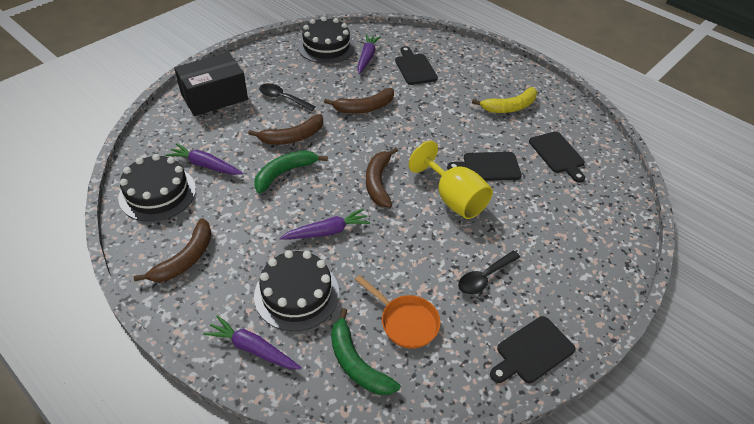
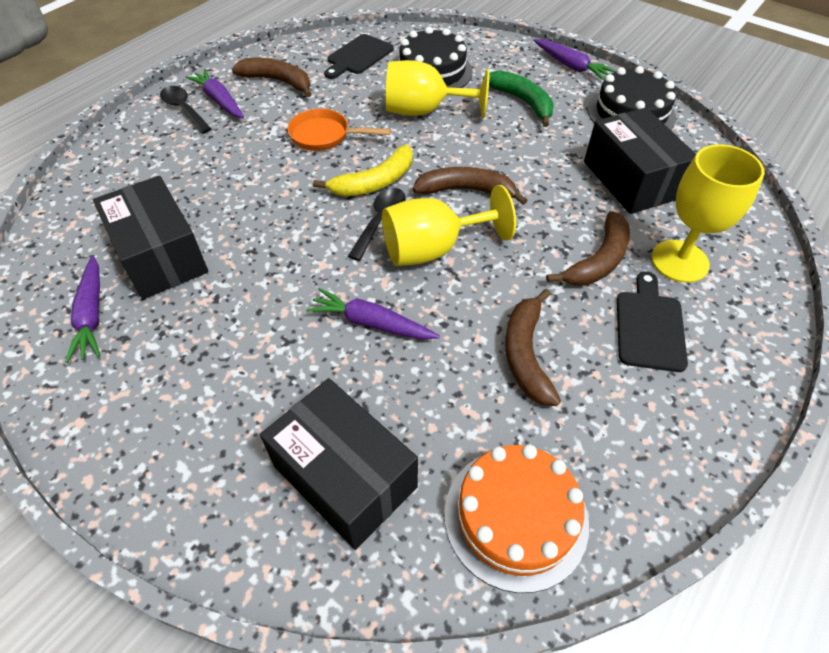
black box: [174,52,248,116] = 1 -> [93,176,208,299] [260,378,418,550] [584,108,696,214] = 3
black cake: [118,154,196,222] [254,250,339,331] [298,17,355,64] = 3 -> [397,27,473,88] [587,66,676,130] = 2
black cutting board: [395,46,438,85] [447,152,522,181] [490,316,575,383] [529,131,585,183] = 4 -> [324,34,394,79] [617,271,688,372] = 2
green banana: [254,150,328,194] [331,308,400,395] = 2 -> [483,70,554,127] = 1
orange cake: none = 0 -> [444,444,589,593] = 1
yellow goblet: [408,141,493,219] = 1 -> [382,185,516,266] [386,60,490,118] [651,144,765,283] = 3

